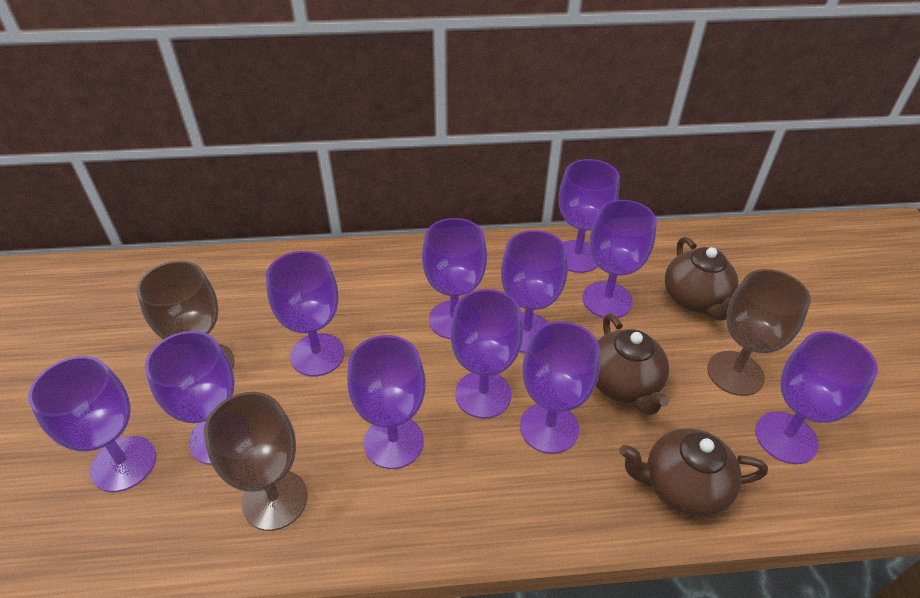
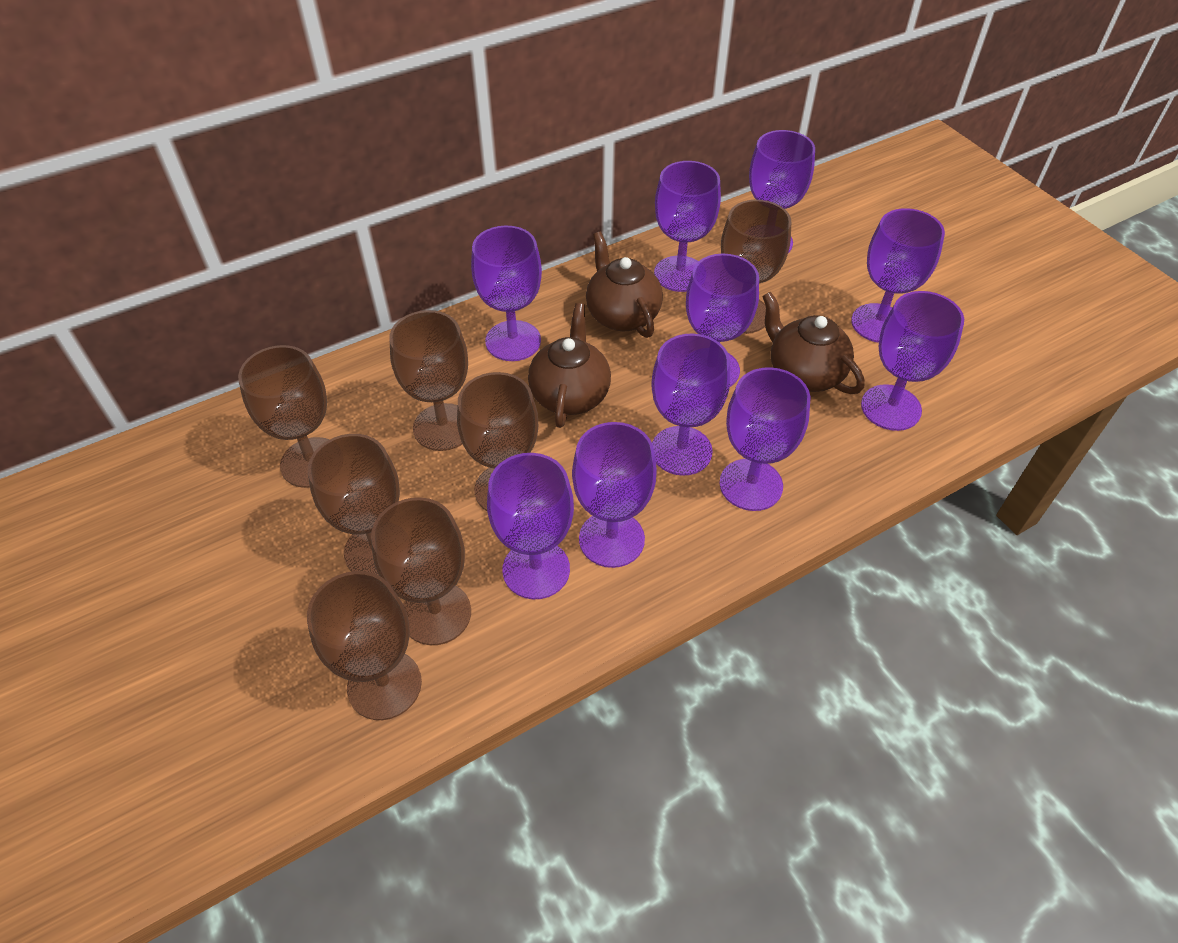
brown goblet: [137,261,235,369] [204,392,308,531] [707,269,811,396] = 3 -> [238,345,330,488] [307,571,422,720] [308,434,400,576] [371,497,471,645] [389,310,468,451] [457,372,538,511] [721,200,791,334] = 7
purple goblet: [28,356,156,492] [145,331,235,465] [266,251,345,376] [347,335,426,469] [422,218,487,339] [450,289,523,419] [501,230,568,353] [520,321,600,454] [559,159,620,273] [582,200,657,318] [755,331,878,464] = 11 -> [471,225,542,361] [487,453,574,599] [572,422,657,568] [651,334,730,476] [654,161,721,292] [686,253,759,387] [719,367,810,511] [749,130,815,253] [851,208,945,343] [861,291,964,431] = 10

